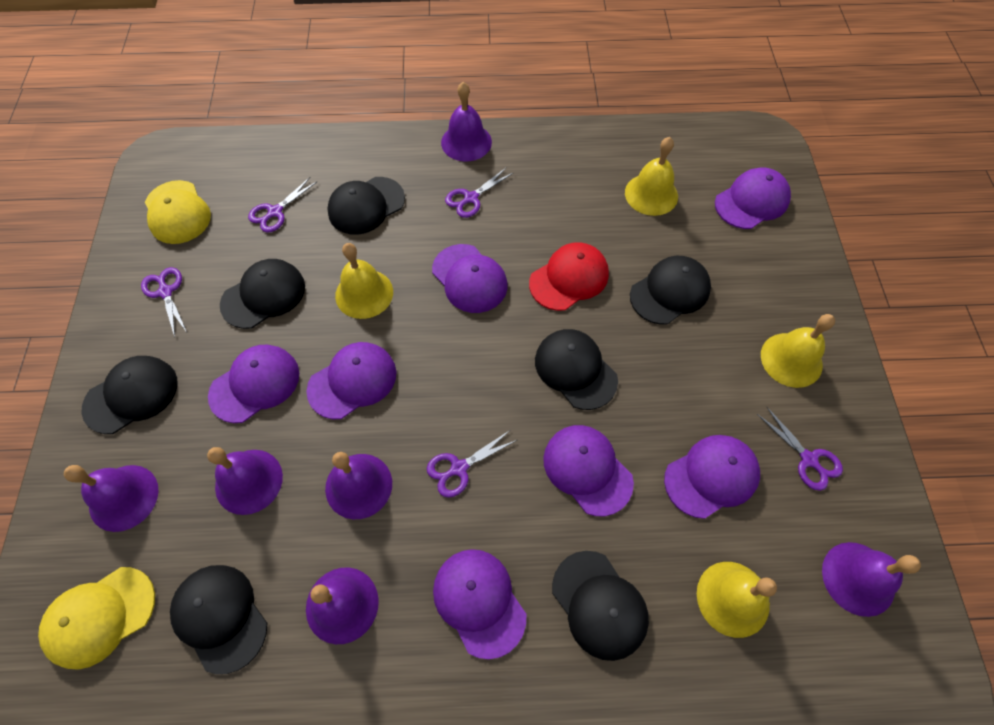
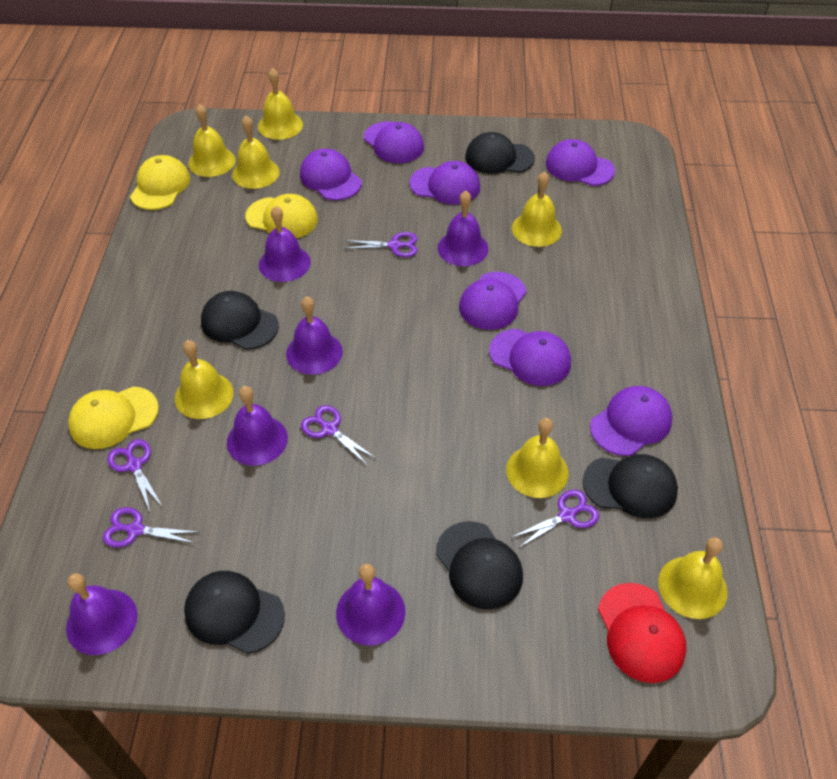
black cap: [81,356,178,434] [170,565,267,674] [220,259,305,329] [327,177,405,235] [535,329,618,410] [552,551,649,661] [630,256,711,324] = 7 -> [184,571,285,654] [201,291,279,350] [436,521,523,610] [465,132,535,174] [583,454,678,518] = 5
yellow bell: [335,243,393,319] [625,137,678,216] [697,562,777,638] [761,314,835,388] = 4 -> [175,340,234,419] [188,104,236,177] [232,116,280,189] [258,68,303,140] [506,418,568,498] [512,172,562,247] [658,537,728,619] = 7
yellow cap: [38,567,155,670] [145,180,211,244] = 2 -> [68,387,159,449] [130,155,190,210] [245,194,318,238] = 3

